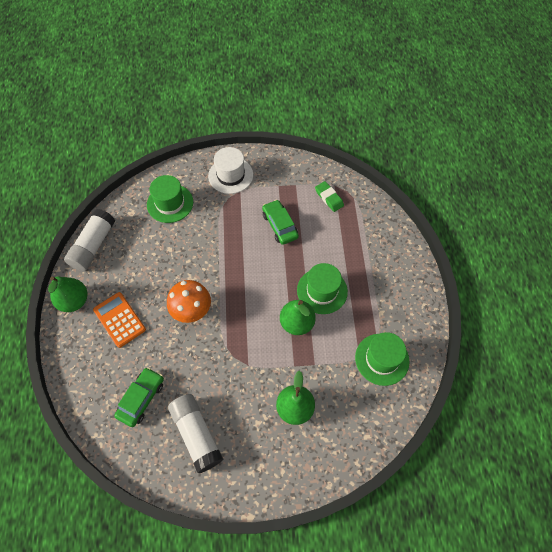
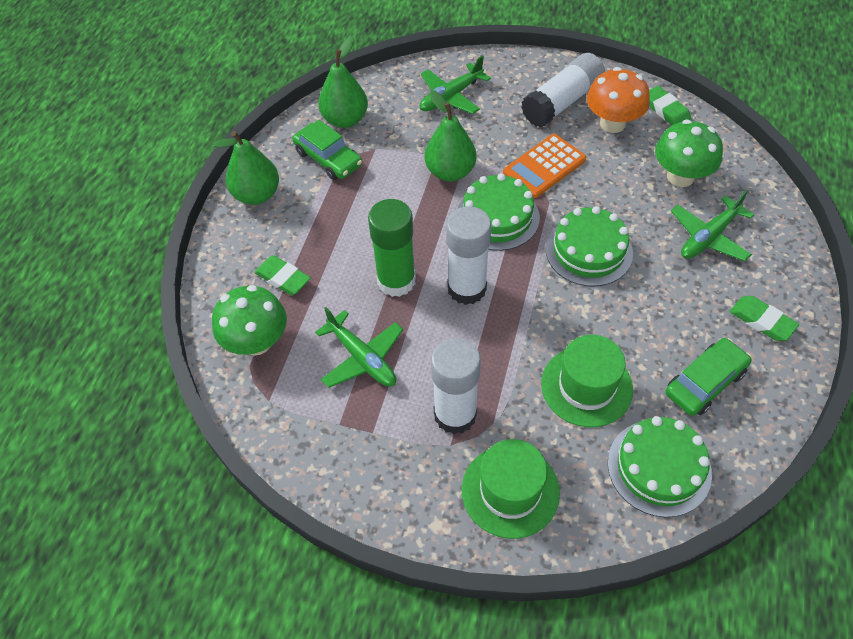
green cake: none = 0 -> [457,173,540,251] [546,206,633,286] [608,416,712,517] = 3
green eraser: [315,181,344,212] = 1 -> [254,255,311,295] [649,86,691,125] [730,296,799,341] = 3
green glue stick: none = 0 -> [368,199,416,297] = 1
green hat: [147,175,193,223] [297,263,348,314] [355,332,409,386] = 3 -> [462,439,560,539] [541,335,633,427] = 2
green mushroom: none = 0 -> [212,285,287,356] [655,120,723,187] = 2
green plane: none = 0 -> [315,307,403,388] [420,55,491,114] [671,190,754,261] = 3
white glue stick: [64,209,115,271] [168,394,223,473] = 2 -> [431,338,481,434] [446,206,491,305] [521,53,605,127] = 3
white hat: [208,147,253,194] = 1 -> none = 0

